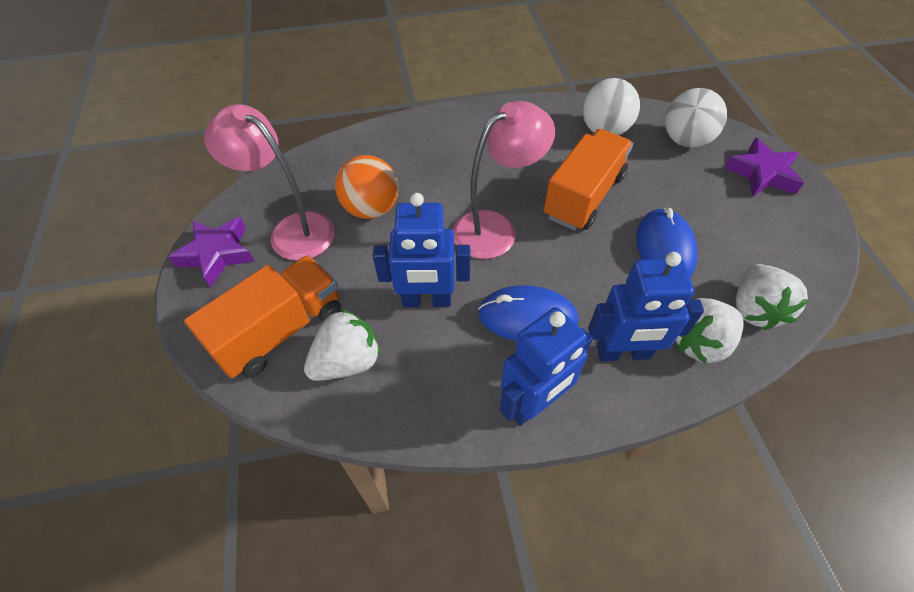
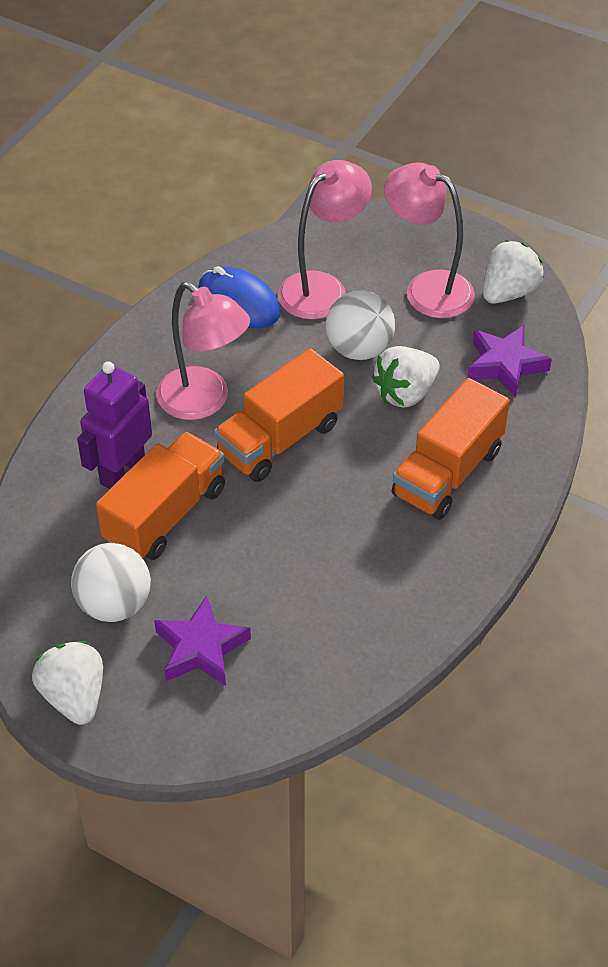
blue mouse: [478,285,579,341] [636,208,698,277] = 2 -> [198,266,281,328] = 1
blue robot: [373,193,470,307] [499,307,593,426] [588,252,704,361] = 3 -> none = 0
orange ball: [335,155,399,219] = 1 -> none = 0
orange truck: [184,255,341,378] [544,129,633,231] = 2 -> [96,432,225,560] [214,349,344,482] [392,378,510,520] = 3
pink lamp: [204,104,335,261] [452,101,555,259] = 2 -> [156,282,250,420] [278,160,372,320] [384,162,475,318] = 3
purple robot: none = 0 -> [77,361,152,489] = 1

